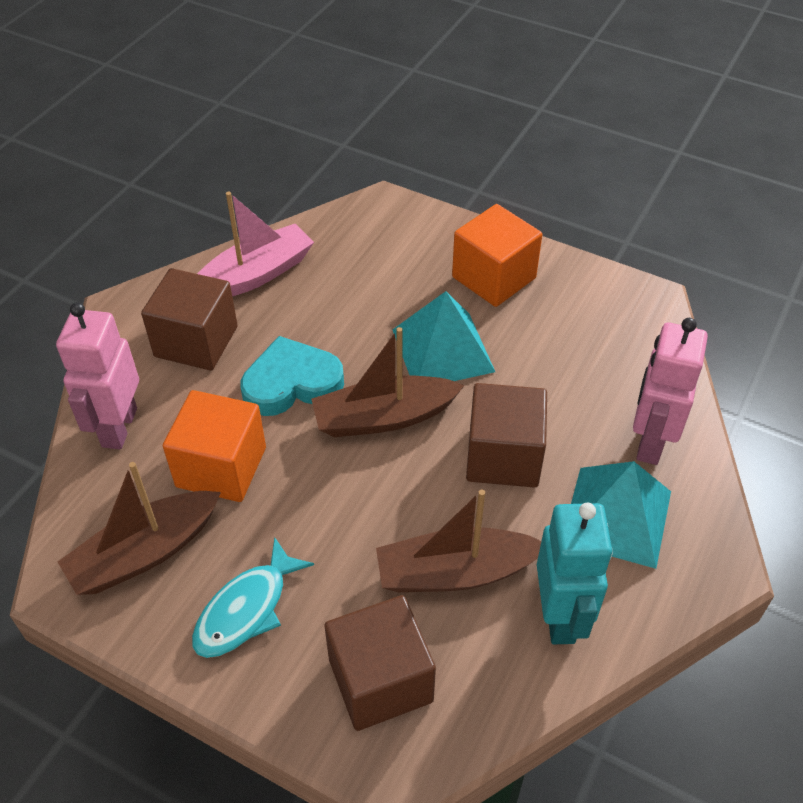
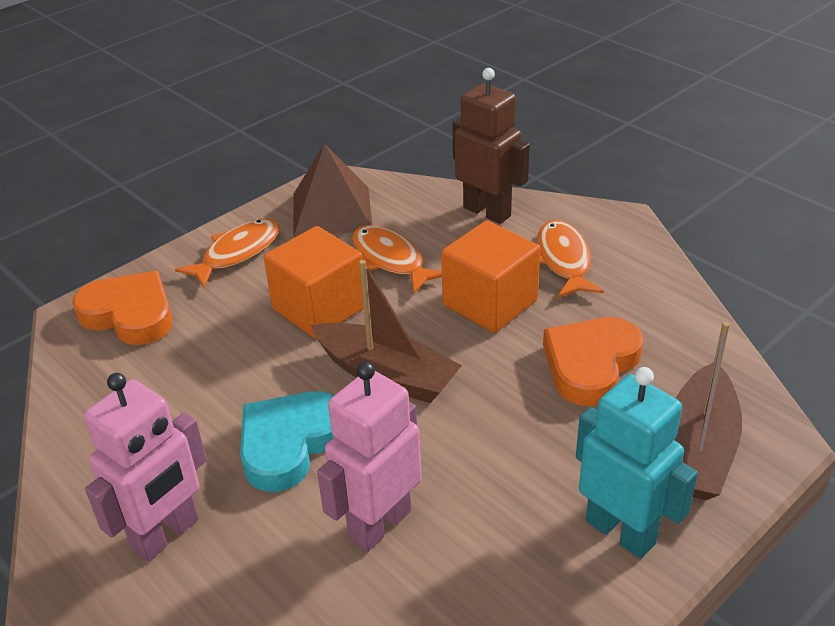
brown boat: [58,462,221,595] [311,327,465,437] [376,489,541,592] = 3 -> [311,260,462,403] [674,322,742,500] = 2
brown cube: [141,268,238,371] [325,595,436,731] [466,383,547,488] = 3 -> none = 0
brown pyramid: none = 0 -> [293,144,372,237] = 1
brown robot: none = 0 -> [452,68,530,224] = 1
orange fish: none = 0 -> [175,219,280,288] [352,225,442,293] [537,220,604,298] = 3
orange heart: none = 0 -> [72,271,173,345] [543,317,644,406] = 2
pink boat: [197,192,314,296] = 1 -> none = 0
turquoise fish: [192,537,314,658] = 1 -> none = 0
turquoise pyramid: [392,291,495,381] [571,461,671,569] = 2 -> none = 0

